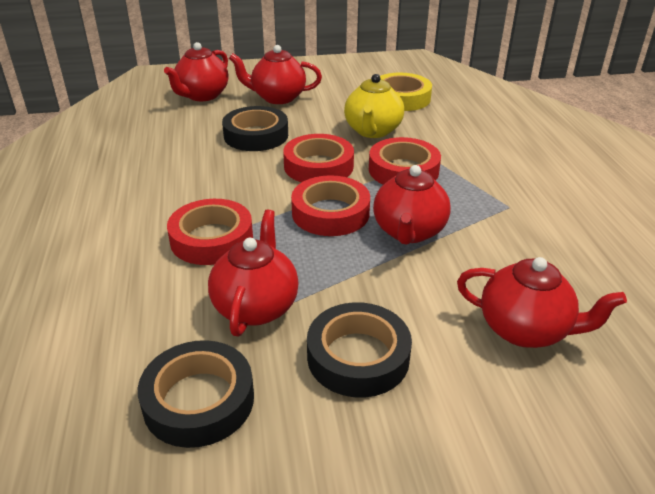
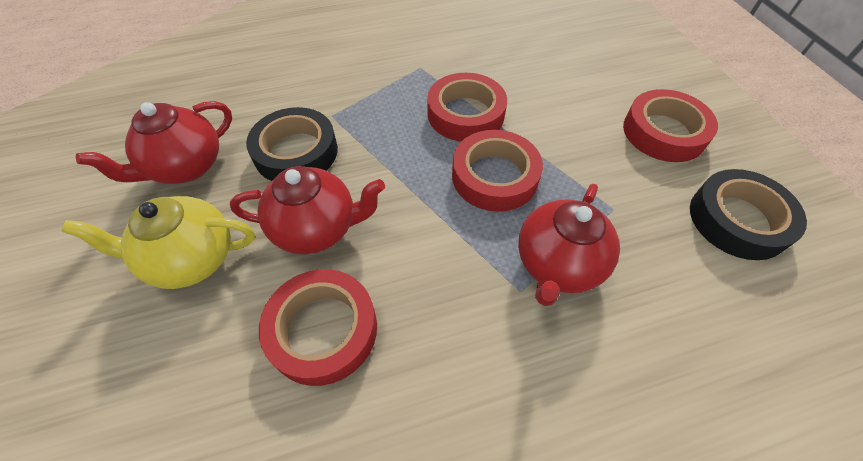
black tape: [138,340,254,448] [222,106,288,151] [307,302,412,398] = 3 -> [246,107,338,181] [690,169,807,260] = 2
red teapot: [164,42,229,101] [208,210,299,336] [229,45,322,104] [373,165,451,245] [457,257,627,348] = 5 -> [76,101,232,184] [230,166,385,254] [518,184,620,306] = 3
yellow tape: [380,73,432,111] = 1 -> none = 0

